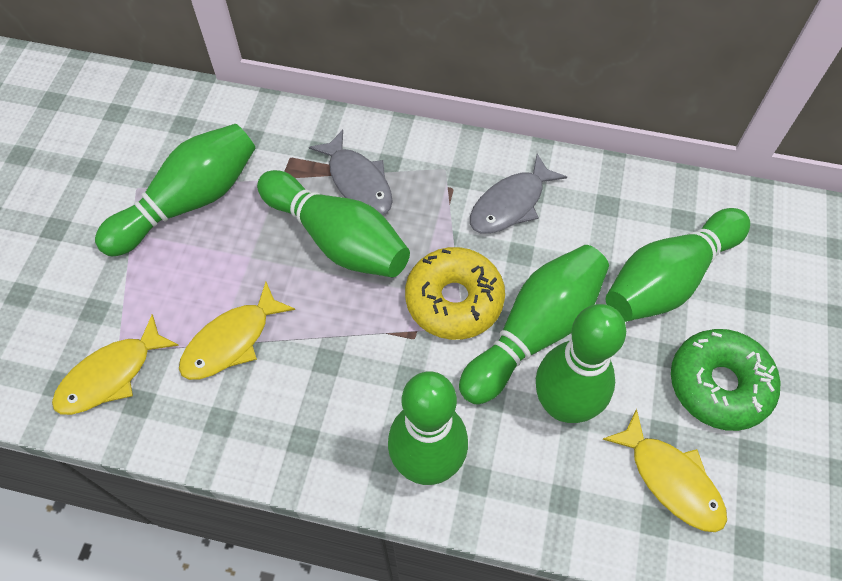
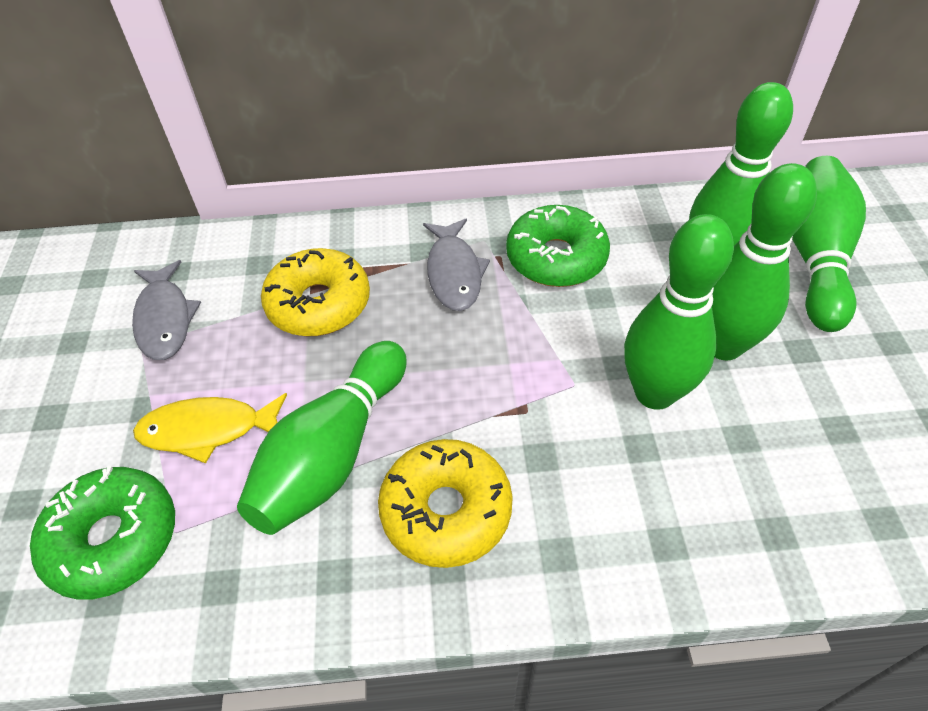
green bowling pin: [95,124,255,256] [257,170,410,277] [388,371,468,485] [459,245,609,404] [536,304,626,423] [606,208,750,322] = 6 -> [237,341,407,535] [624,214,734,410] [689,82,793,246] [712,163,817,360] [792,156,866,332] = 5
green donut: [671,329,780,431] = 1 -> [30,466,175,600] [506,205,610,287] = 2
yellow donut: [405,247,505,340] = 1 -> [261,248,370,336] [378,439,513,568] = 2
yellow fish: [52,314,179,415] [179,282,295,380] [602,409,727,532] = 3 -> [133,393,287,464] = 1

